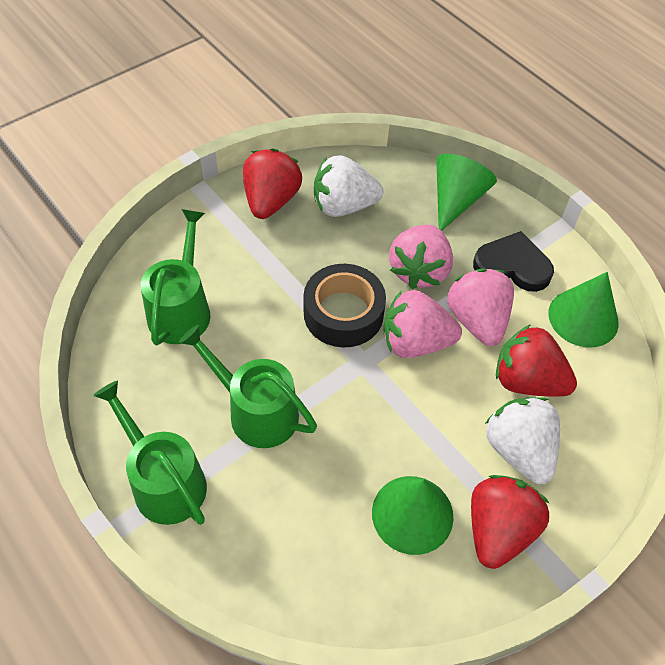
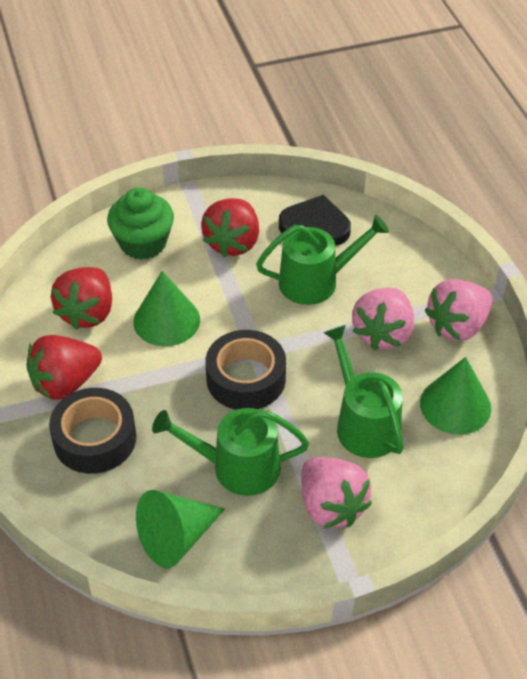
black tape: [304,264,386,347] = 1 -> [49,388,136,474] [205,330,286,410] = 2
green cupcake: none = 0 -> [107,187,174,260] = 1
white strawberry: [314,155,383,217] [485,397,560,484] = 2 -> none = 0

